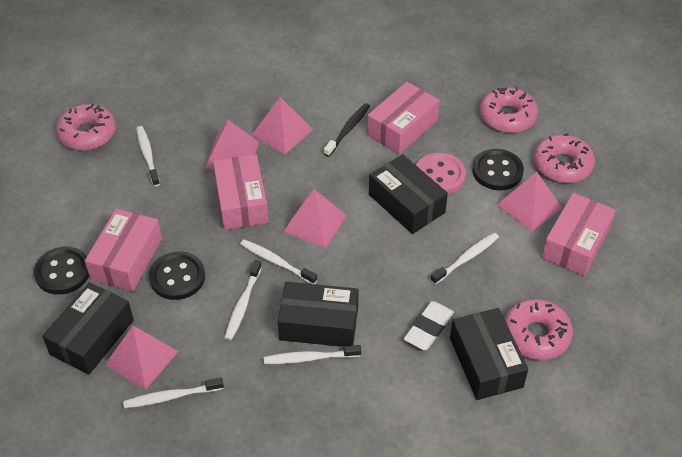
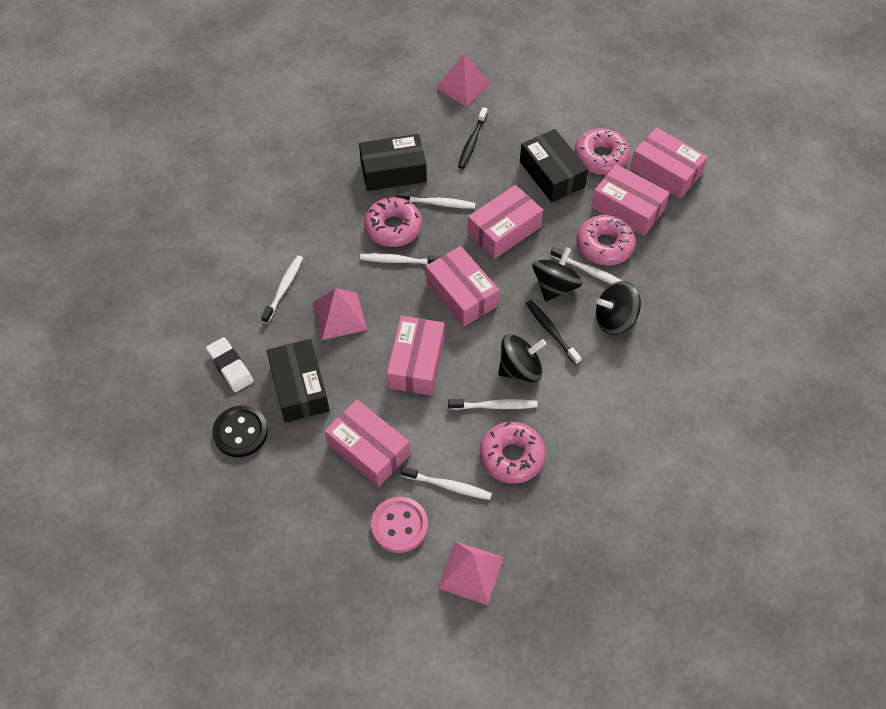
black box: [42,282,134,375] [278,282,359,347] [369,154,448,234] [450,308,528,400] = 4 -> [267,339,330,423] [359,134,427,191] [520,129,588,203] = 3
black button: [34,247,89,295] [149,252,205,300] [472,149,524,190] = 3 -> [212,405,268,457] = 1
black spinning top: none = 0 -> [498,334,546,383] [532,247,583,302] [596,281,641,335] = 3
black toothbrush: [324,103,370,157] = 1 -> [458,107,488,169] [526,300,582,365] = 2
pink box: [85,209,162,292] [213,154,268,230] [367,82,440,154] [542,193,616,276] = 4 -> [324,400,410,487] [387,316,445,396] [426,246,499,327] [468,185,543,259] [591,164,670,236] [630,127,708,198] = 6
pink pyramid: [105,326,179,390] [205,120,259,169] [252,97,313,154] [283,189,347,248] [497,172,562,232] = 5 -> [313,288,367,340] [436,54,491,107] [438,541,504,605] = 3

